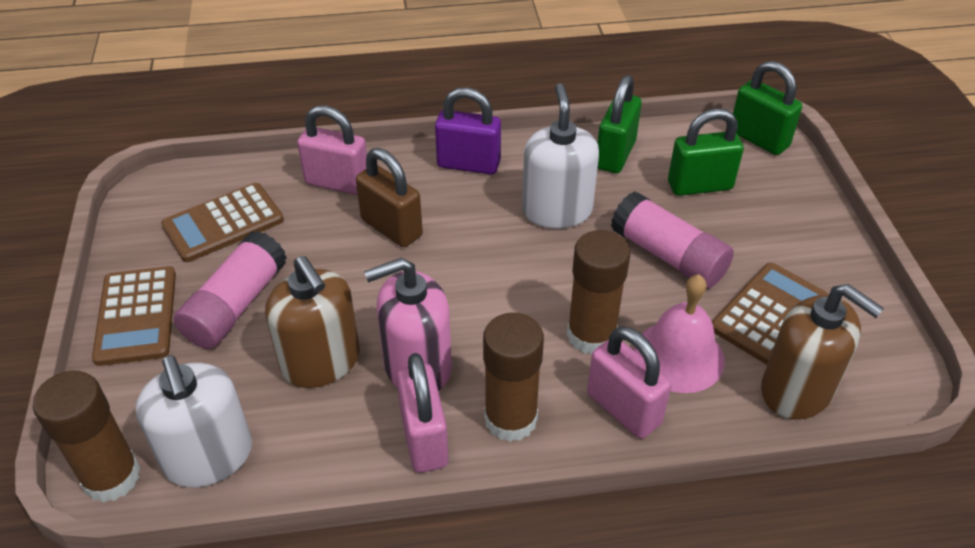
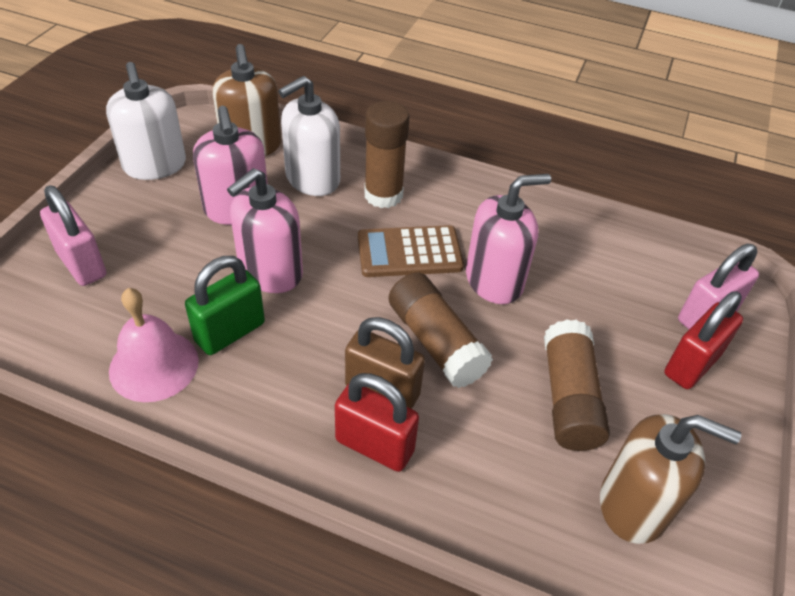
brown calculator: [92,266,176,366] [161,183,284,262] [712,263,828,364] = 3 -> [358,225,464,277] = 1
green padlock: [598,75,642,173] [668,109,744,196] [733,61,802,155] = 3 -> [185,256,265,355] = 1
pink glue stick: [174,231,287,349] [611,191,734,289] = 2 -> none = 0
pink padlock: [297,106,367,195] [397,353,449,473] [587,326,671,439] = 3 -> [40,185,106,286] [678,244,759,329] = 2
pink soap dispenser: [364,258,452,391] = 1 -> [193,106,268,225] [227,168,303,293] [466,174,551,304] = 3
purple padlock: [435,88,501,175] = 1 -> none = 0
red padlock: none = 0 -> [335,373,419,472] [664,291,743,389] = 2

